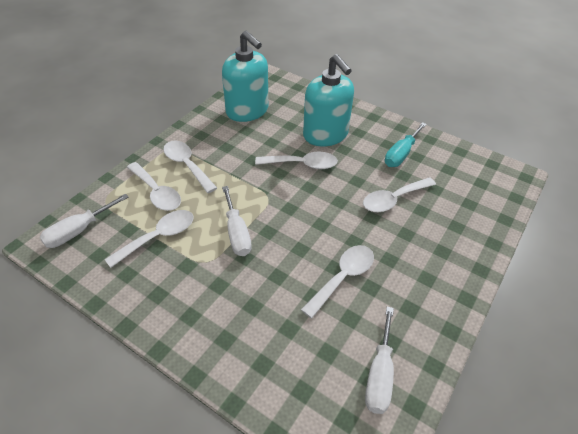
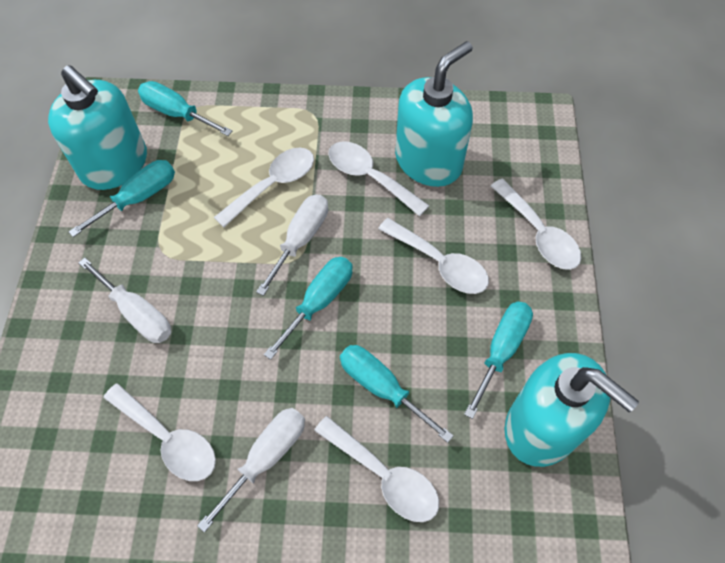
turquoise screwdriver: [385,122,427,167] = 1 -> [69,160,175,237] [138,81,233,136] [264,257,352,360] [340,345,454,443] [464,301,533,419] = 5
turquoise soap dispenser: [222,31,268,122] [303,54,354,147] = 2 -> [48,65,147,190] [395,41,473,187] [505,353,639,467] = 3

